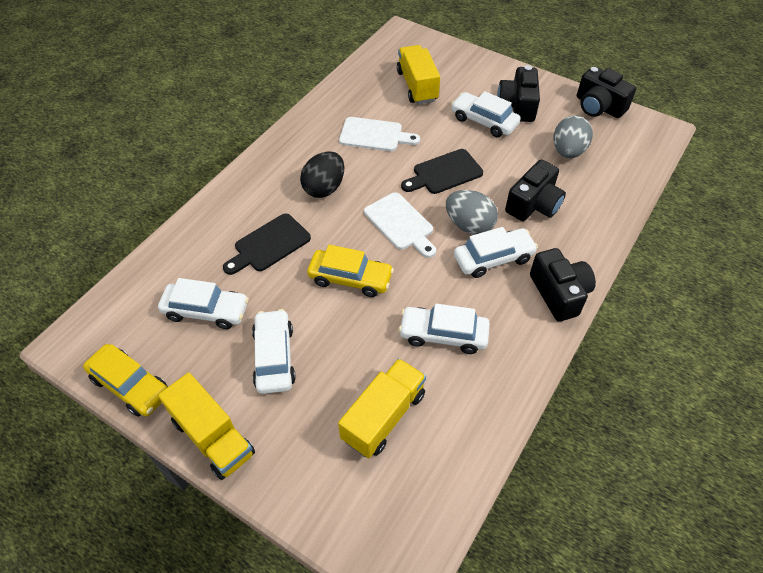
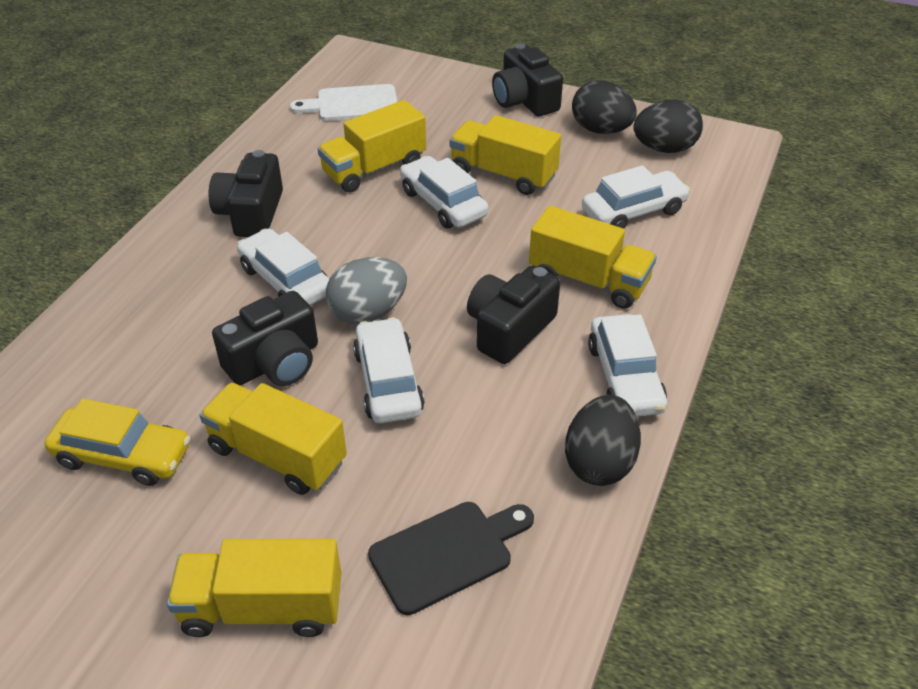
black cutting board: [223,213,311,275] [401,149,483,194] = 2 -> [368,502,534,615] = 1
black egg: [300,151,344,198] = 1 -> [565,395,641,486] [572,81,637,134] [633,99,703,153] = 3
grey egg: [446,190,498,235] [553,115,593,158] = 2 -> [326,257,407,324] = 1
white cutting board: [339,117,420,151] [364,192,436,258] = 2 -> [290,84,397,121] = 1
yellow car: [83,344,168,417] [307,245,394,297] = 2 -> [44,399,190,486] = 1
yellow truck: [158,373,255,480] [338,358,426,458] [397,45,440,104] = 3 -> [167,539,341,637] [199,383,347,495] [317,100,426,192] [450,115,561,195] [529,206,657,309] = 5

